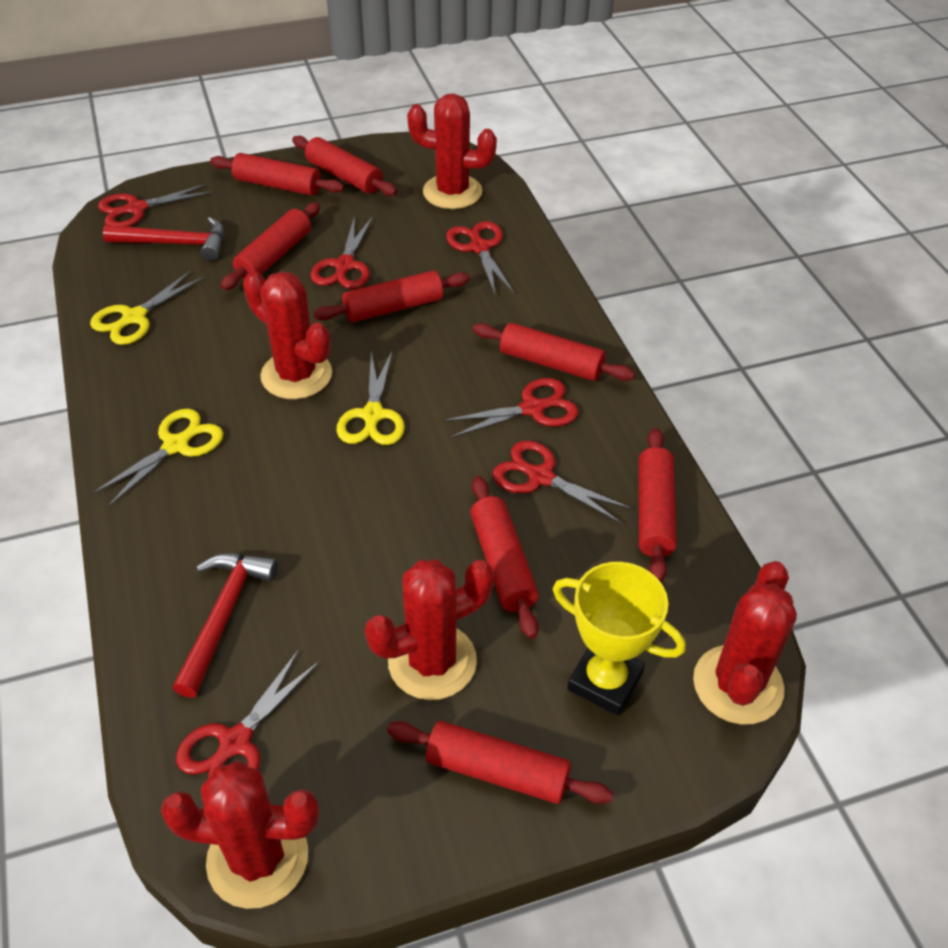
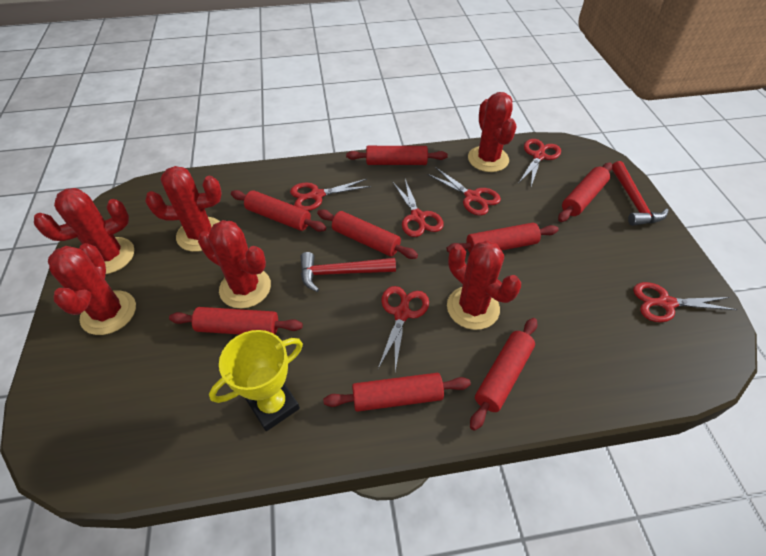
red cactus: [161,761,319,909] [243,271,332,399] [365,559,494,700] [407,94,497,209] [693,561,797,725] = 5 -> [34,188,134,274] [48,243,136,335] [145,166,222,252] [198,220,271,309] [447,240,521,330] [468,92,517,172] = 6
yellow scissors: [90,270,204,345] [92,409,223,507] [337,351,405,445] = 3 -> none = 0

